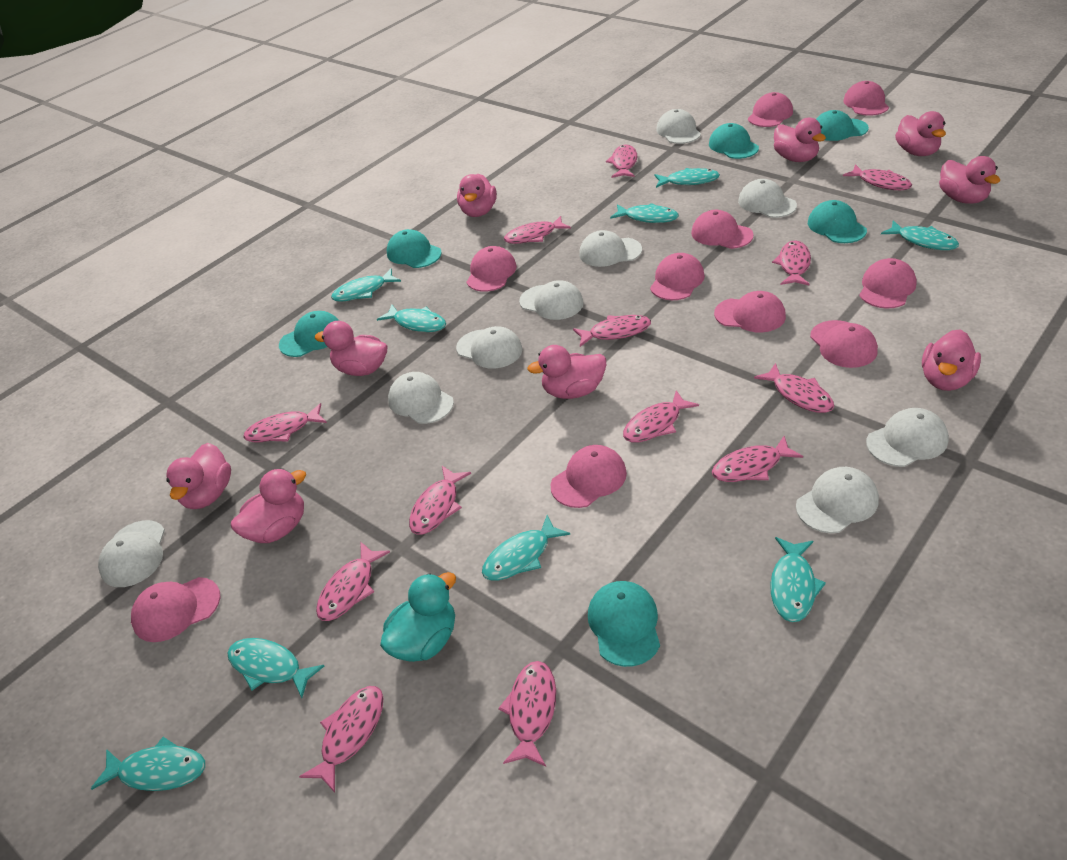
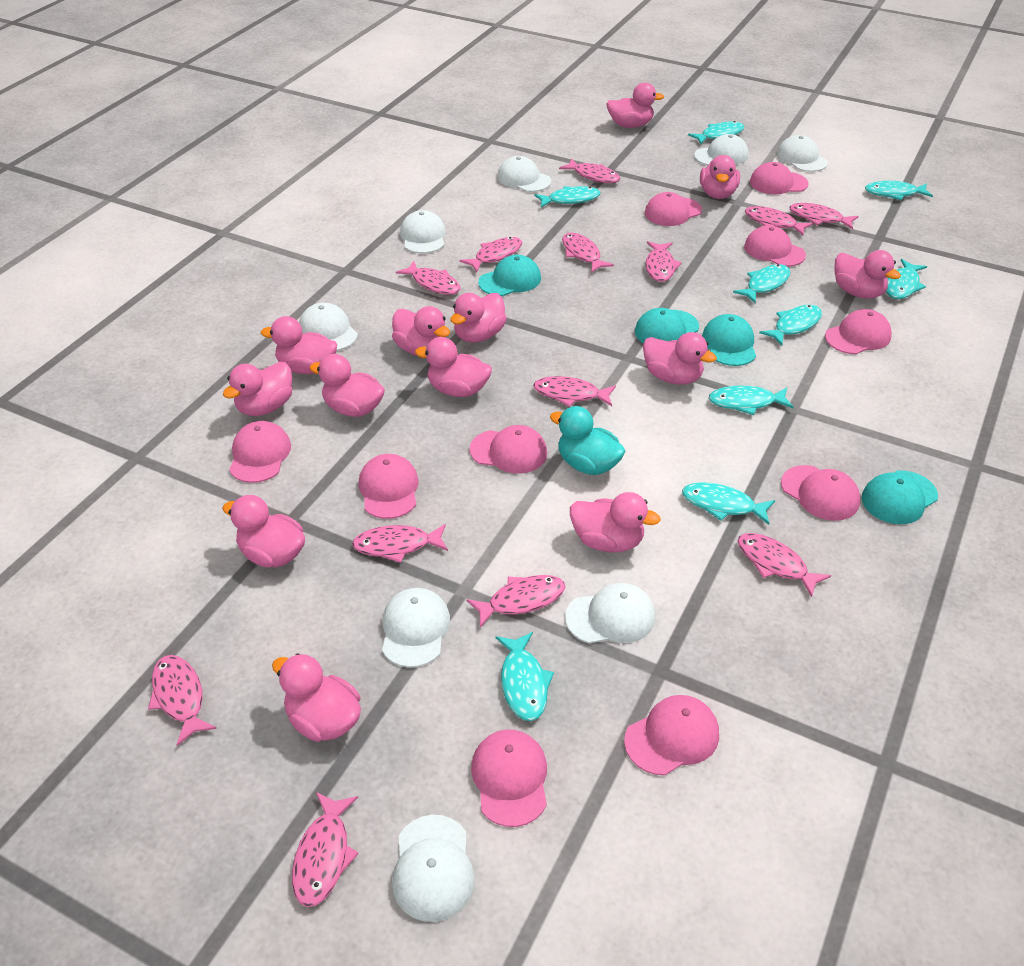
pink duck: [166,443,231,509] [231,468,306,543] [315,321,387,376] [457,174,497,217] [527,345,606,399] [774,118,826,162] [895,111,946,156] [922,329,981,391] [939,156,1000,204] = 9 -> [222,495,305,567] [223,362,292,416] [261,316,337,374] [272,653,361,742] [309,354,385,417] [392,306,450,356] [415,337,492,397] [450,293,507,343] [570,492,661,552] [606,83,664,128] [643,332,717,385] [700,155,740,199] [835,250,901,299] = 13
turquoise cap: [279,311,339,357] [386,229,442,268] [588,581,660,667] [709,123,759,159] [808,200,867,243] [816,110,869,141] = 6 -> [478,255,541,296] [635,308,699,344] [702,314,756,366] [862,471,938,524] = 4
white cap: [98,520,165,587] [388,372,454,424] [456,326,522,368] [519,280,584,320] [579,230,642,267] [656,109,701,144] [738,179,797,218] [796,467,879,533] [866,408,949,467] = 9 -> [299,303,358,351] [382,588,450,668] [392,815,475,922] [400,210,446,253] [497,156,551,192] [565,583,655,643] [694,134,749,165] [777,135,828,172] = 8

